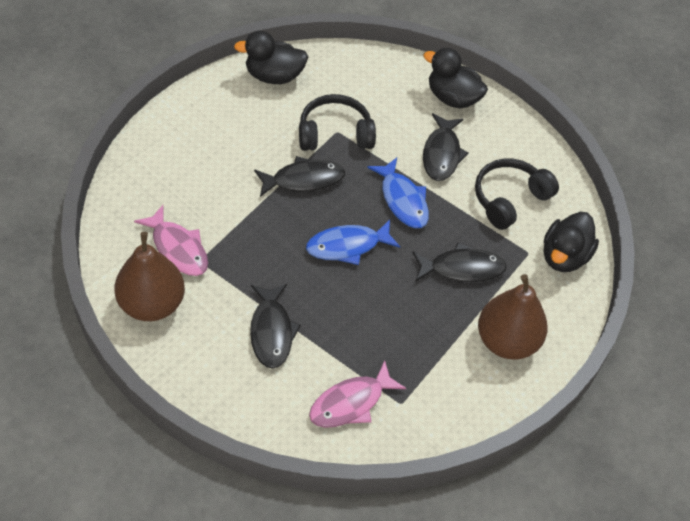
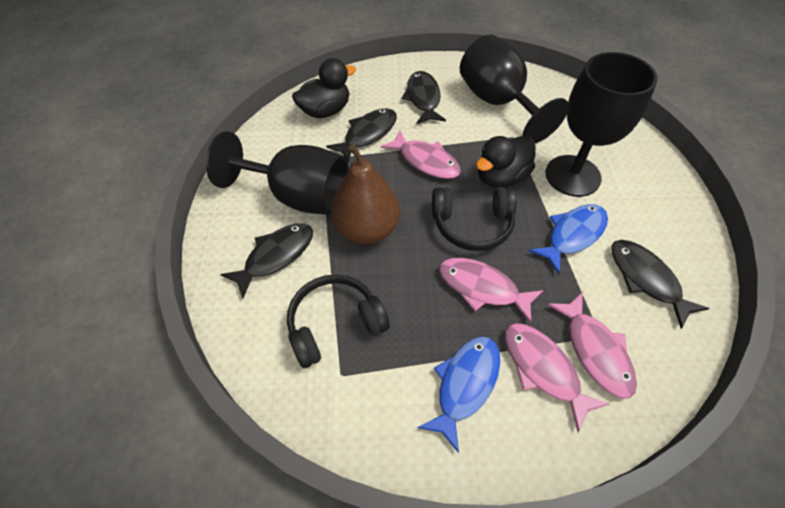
black duck: [234,31,308,84] [423,48,488,109] [544,212,599,272] = 3 -> [292,58,356,118] [476,135,536,188] = 2
black goblet: none = 0 -> [206,131,349,215] [460,35,568,143] [545,52,658,197] = 3
brown pear: [115,232,185,321] [478,274,548,360] = 2 -> [331,144,400,244] = 1
pink fish: [134,205,208,276] [309,361,406,428] = 2 -> [381,130,461,179] [439,258,544,323] [504,323,609,432] [547,292,637,399] = 4

